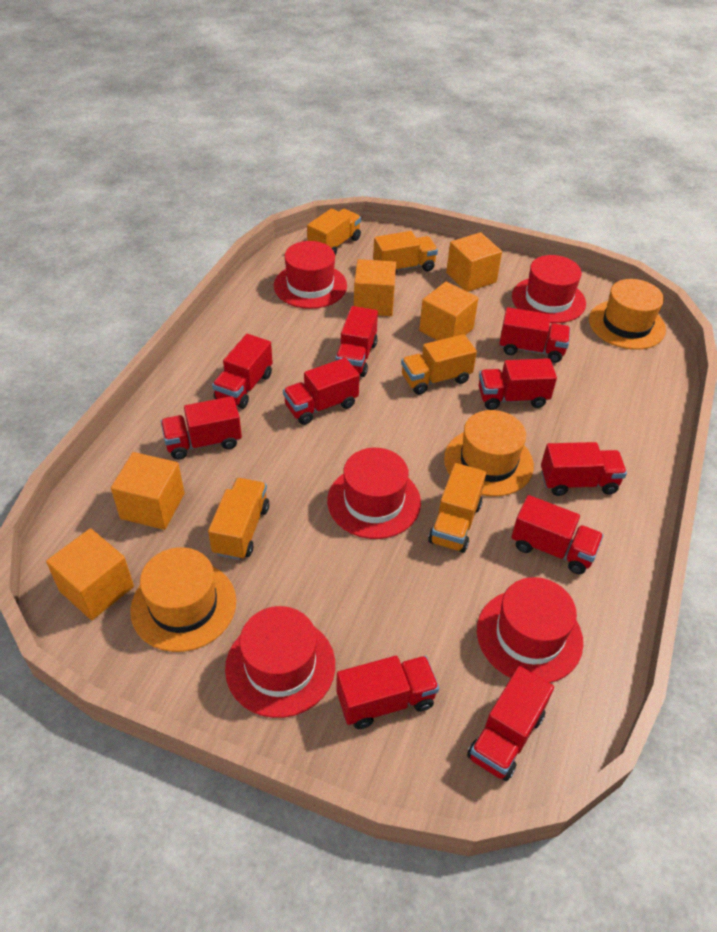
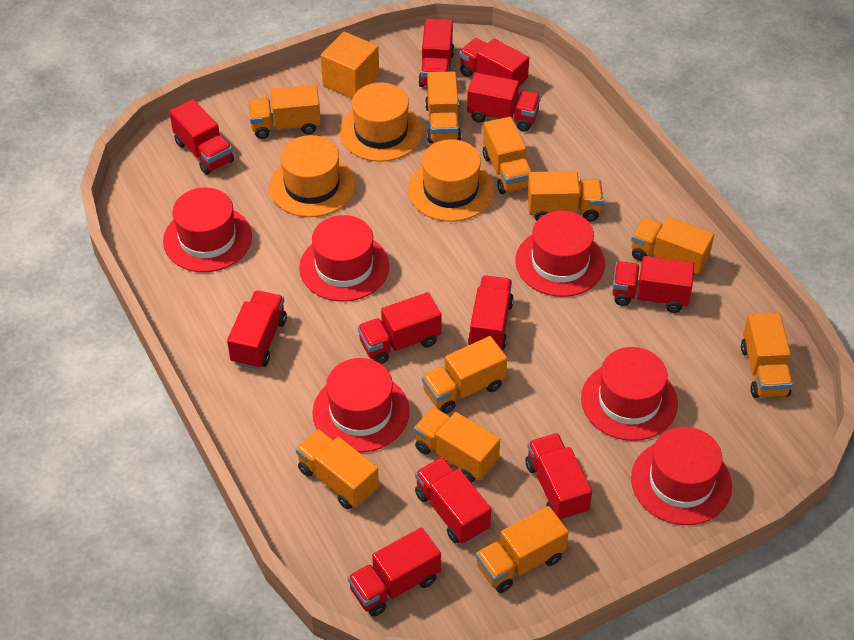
orange cube: [46,528,134,620] [111,452,185,530] [354,259,396,316] [419,281,479,341] [446,232,502,292] = 5 -> [321,32,379,99] = 1
orange truck: [208,478,269,560] [307,208,361,255] [373,231,438,275] [401,334,477,395] [428,463,486,553] = 5 -> [248,85,321,139] [296,429,379,509] [414,407,500,483] [422,336,507,414] [425,71,461,144] [476,506,569,593] [483,117,532,194] [527,171,604,222] [631,217,714,275] [741,313,793,398] = 10
red hat: [225,606,335,718] [274,241,347,309] [327,448,421,539] [477,577,583,683] [512,255,586,323] = 5 -> [163,188,252,272] [299,215,389,302] [312,358,410,453] [515,211,605,297] [581,347,678,441] [631,427,732,525] = 6
red truck: [160,396,242,460] [212,334,272,409] [283,358,360,425] [335,306,378,377] [336,656,439,729] [467,666,554,781] [479,358,557,410] [499,307,570,363] [511,495,604,574] [541,442,627,496] = 10 -> [169,99,234,175] [227,291,287,369] [348,527,441,617] [357,292,442,364] [415,457,491,544] [418,19,454,87] [459,38,529,89] [467,73,541,131] [468,275,514,350] [526,433,592,521] [612,256,694,313] = 11

